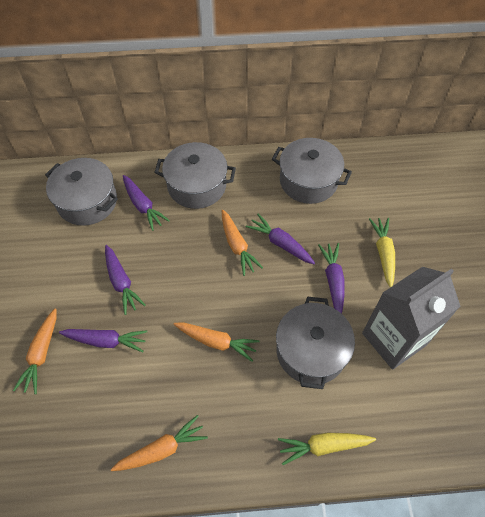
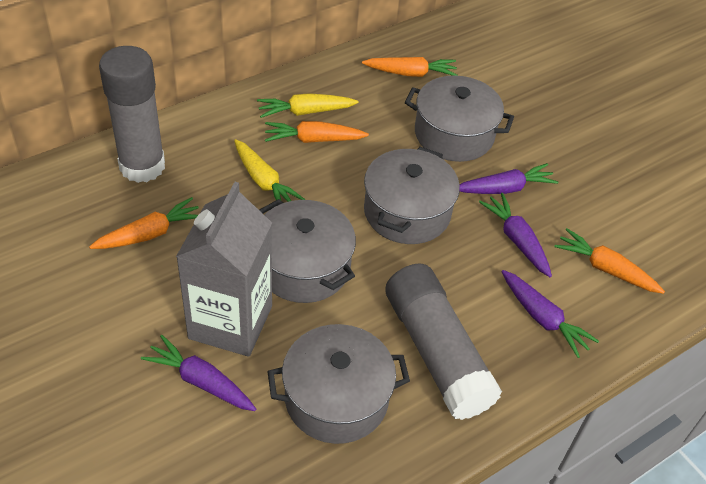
grey glue stick: none = 0 -> [99,46,165,183] [385,263,502,420] = 2
purple carrot: [59,329,147,353] [105,245,146,315] [123,175,170,231] [246,214,315,264] [318,243,345,314] = 5 -> [141,335,256,411] [460,163,558,194] [479,193,552,277] [501,270,599,358] = 4

